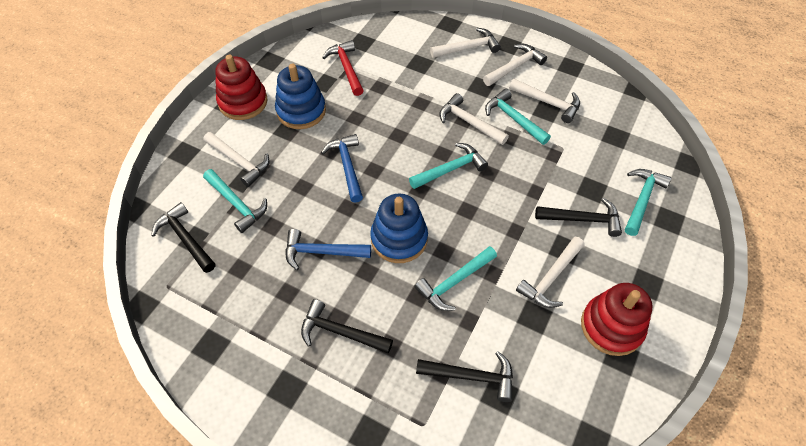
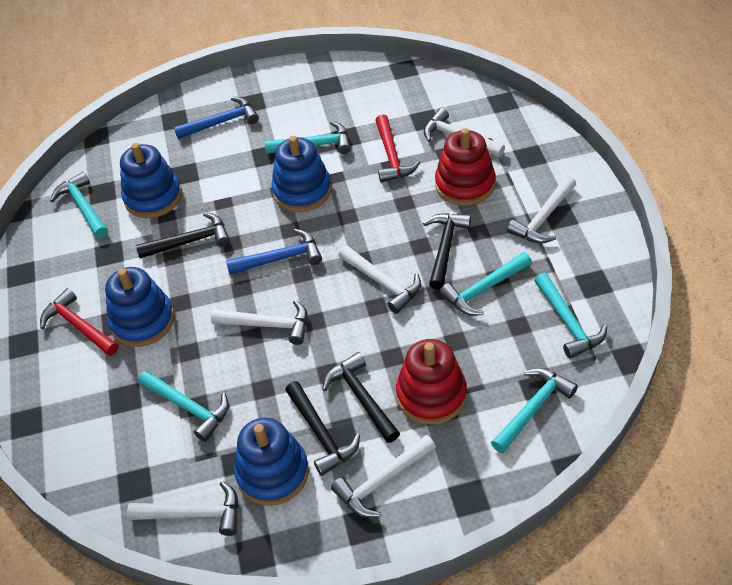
blue stacking toy: [275,64,326,129] [370,193,428,263] = 2 -> [105,267,175,347] [120,143,182,218] [234,418,309,506] [271,136,332,212] = 4
red hammer: [322,40,364,96] = 1 -> [40,288,119,356] [375,114,420,183] = 2
turquoise hammer: [203,169,267,233] [409,143,488,189] [414,246,497,311] [485,89,551,145] [625,169,671,236] = 5 -> [50,172,108,238] [138,371,229,442] [264,121,351,154] [439,252,532,316] [491,368,578,453] [534,273,607,359] = 6

